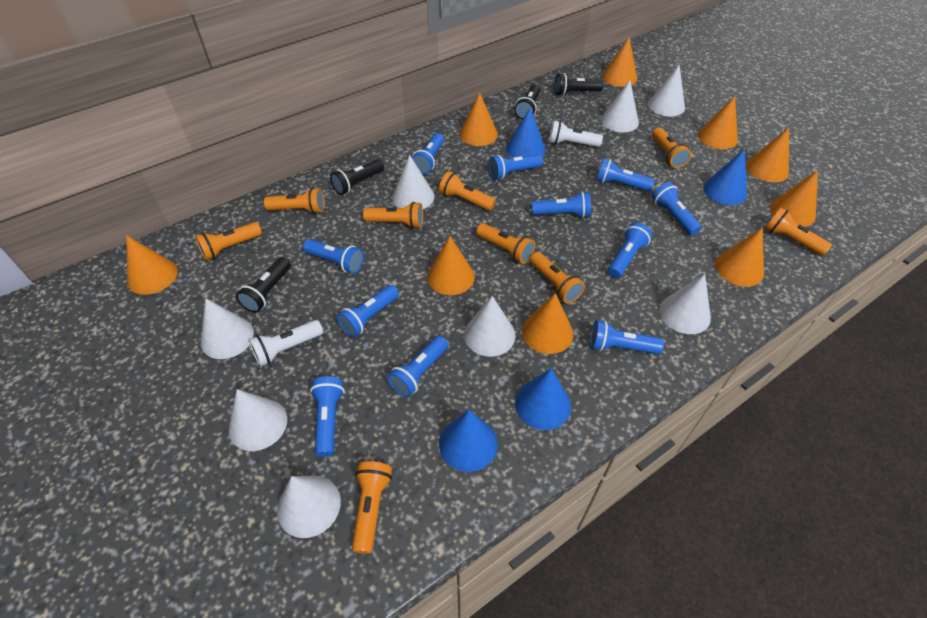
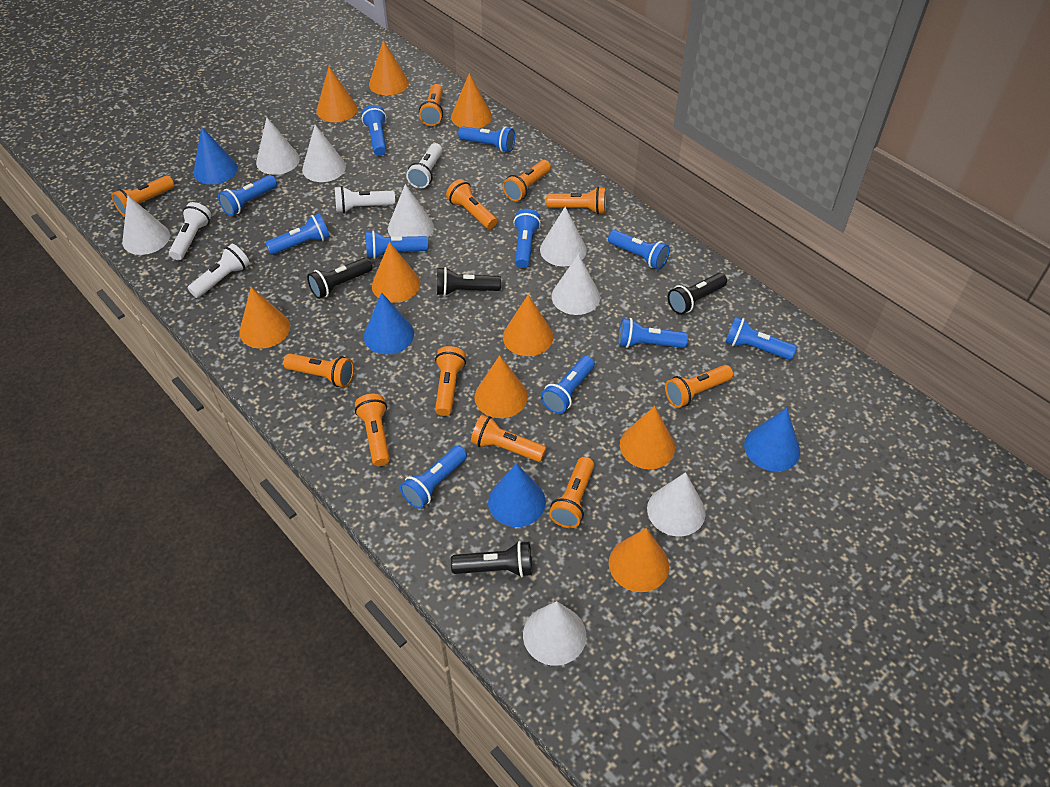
orange flashlight: [195,222,262,260] [264,188,325,214] [352,461,392,554] [363,202,423,228] [439,171,496,211] [476,223,535,264] [530,252,585,303] [652,127,691,168] [765,208,832,256] = 9 -> [112,176,174,216] [283,353,354,387] [355,394,390,466] [419,84,443,126] [435,346,466,416] [446,179,497,229] [471,415,546,462] [503,160,551,201] [546,187,606,214] [549,457,594,528] [665,365,733,408] = 11
white flashlight: [249,320,323,367] [549,121,603,147] = 2 -> [169,202,211,260] [188,244,250,298] [335,186,395,213] [406,143,443,189] = 4

